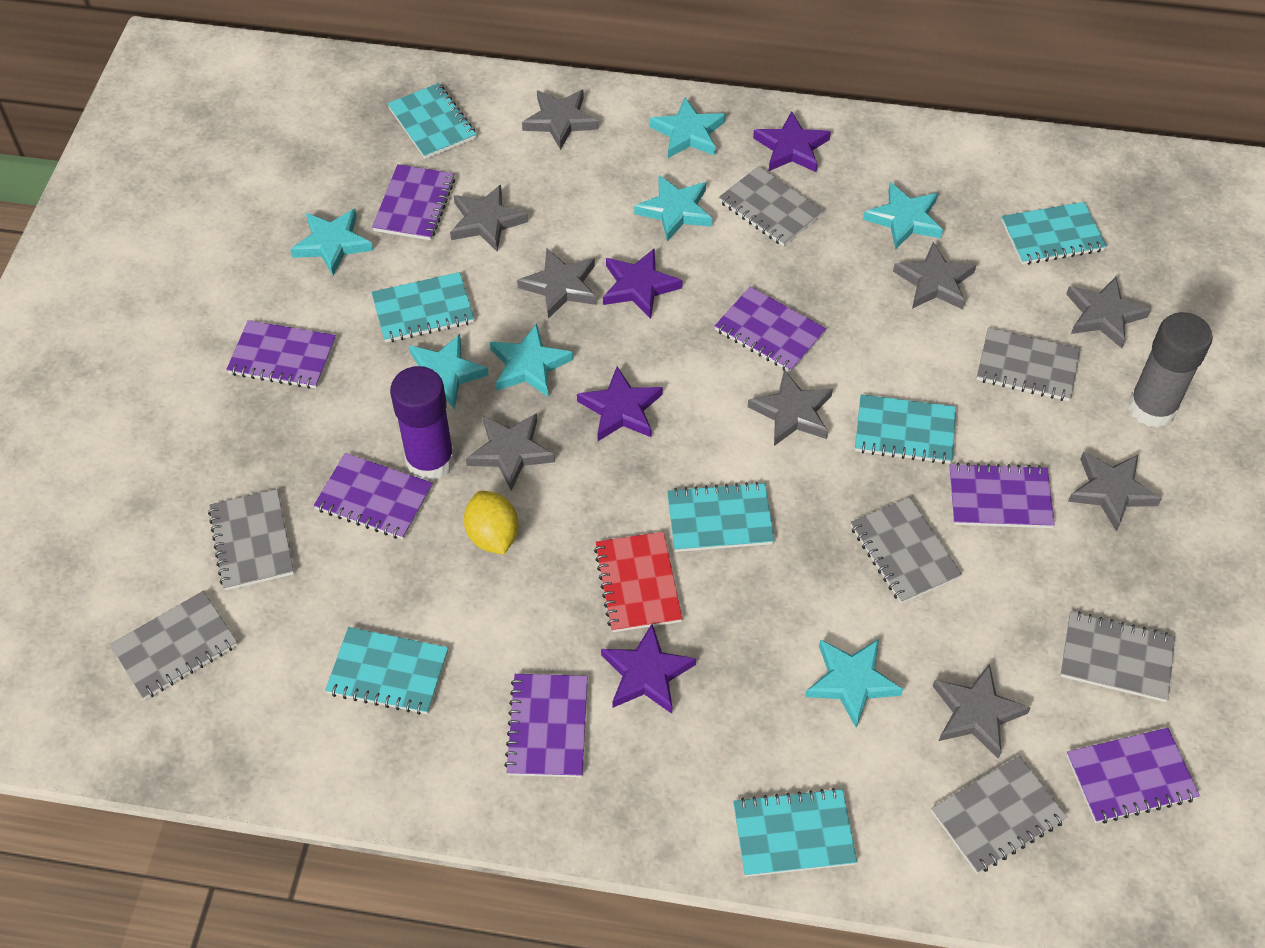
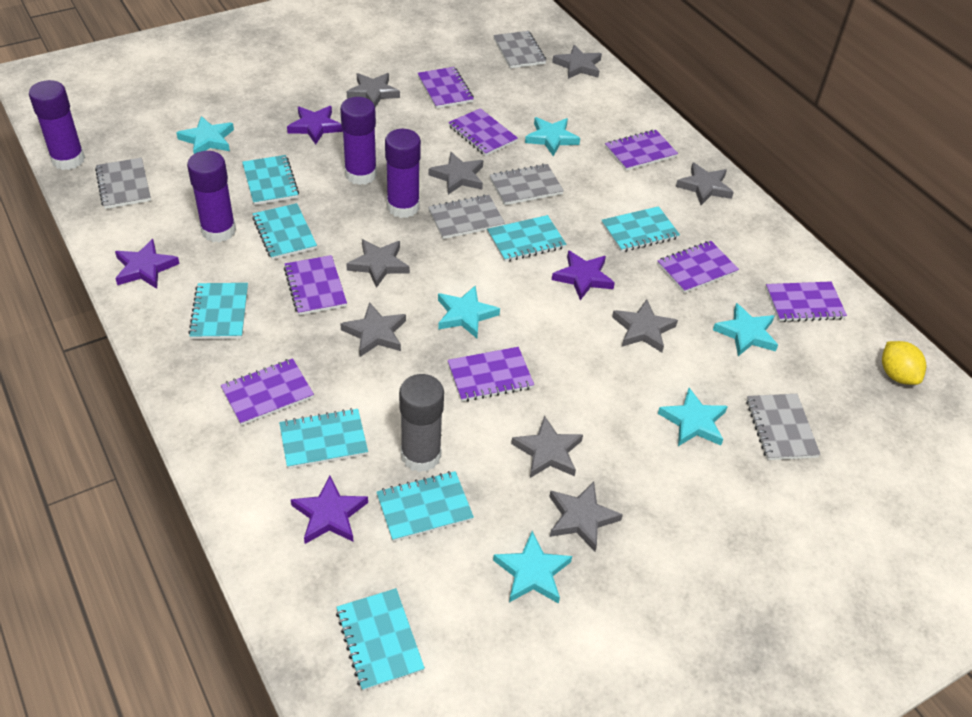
grey notebook: [110,591,238,700] [208,489,294,591] [719,166,824,246] [850,497,962,604] [931,756,1067,874] [977,327,1080,401] [1060,611,1175,702] = 7 -> [95,158,151,209] [428,195,505,239] [490,164,564,205] [493,31,546,68] [746,394,821,460] = 5
purple glue stick: [390,366,455,481] = 1 -> [29,80,85,170] [187,151,236,243] [340,97,377,185] [385,129,421,218] = 4
purple notebook: [226,320,336,389] [314,453,433,539] [372,164,455,240] [504,674,588,777] [715,286,826,373] [949,463,1055,528] [1066,728,1200,824] = 7 -> [221,358,314,426] [284,255,347,315] [418,67,474,109] [448,108,518,156] [448,347,534,402] [605,130,678,171] [657,241,739,293] [766,281,847,322] = 8
red notebook: [594,532,682,632] = 1 -> none = 0
turquoise notebook: [325,627,448,715] [371,272,474,342] [387,83,476,159] [667,482,775,552] [733,788,857,877] [855,394,956,464] [1001,202,1107,265] = 7 -> [188,283,248,339] [242,155,299,205] [252,203,317,260] [279,408,368,469] [336,588,425,691] [377,471,474,542] [487,215,566,262] [602,206,680,252] = 8
turquoise star: [290,209,373,276] [409,334,489,409] [490,323,573,397] [634,175,712,241] [649,98,725,158] [805,639,903,728] [863,182,943,250] = 7 -> [176,116,234,154] [438,285,500,338] [493,531,572,604] [525,117,580,156] [658,388,728,446] [713,303,778,356] = 6

